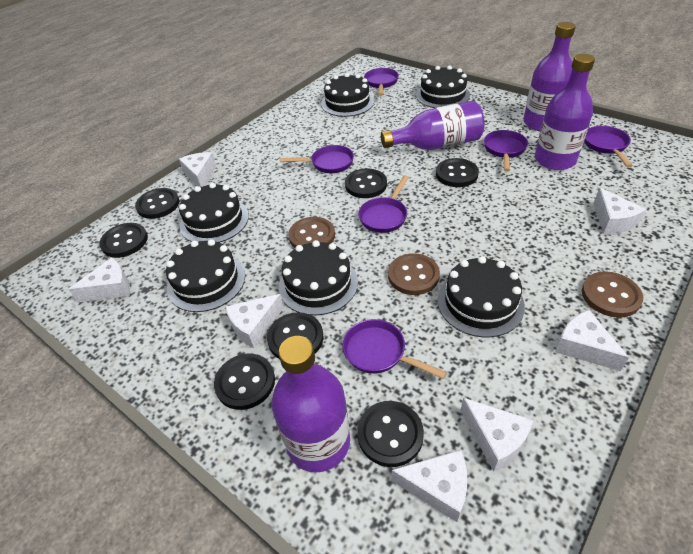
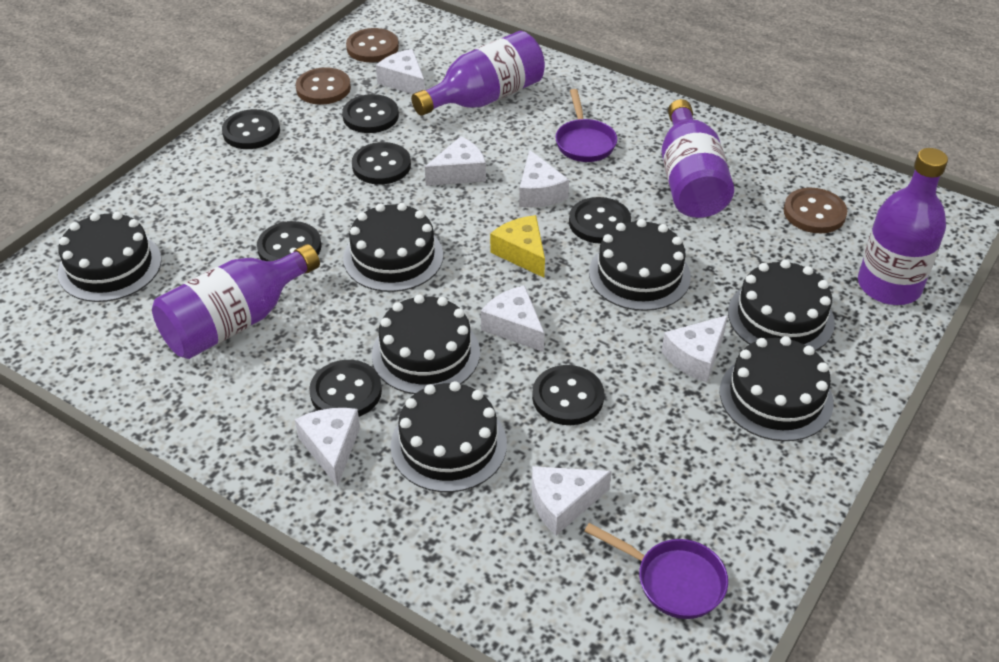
black cake: [166,239,245,312] [179,183,249,243] [279,240,358,315] [321,73,374,117] [416,66,470,108] [437,256,525,337] = 6 -> [58,212,162,302] [343,203,443,292] [372,295,480,394] [390,381,507,492] [589,219,691,311] [720,336,834,441] [728,260,835,351] = 7
purple pan: [280,145,354,173] [342,319,447,379] [358,175,409,233] [364,68,399,96] [484,130,528,172] [584,126,633,167] = 6 -> [555,89,617,162] [585,523,728,619] = 2
yellow cheese: none = 0 -> [490,215,545,278] = 1

